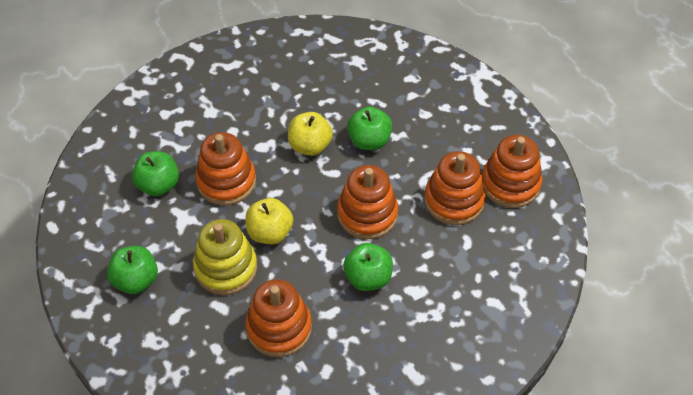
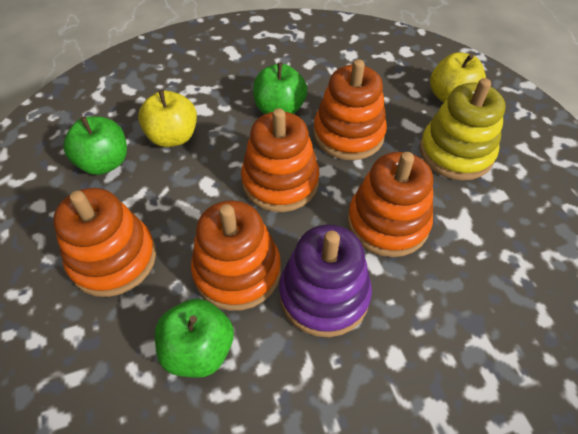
green apple: [107,246,158,294] [132,151,179,196] [343,243,393,291] [347,106,392,150] = 4 -> [63,116,127,175] [155,298,234,378] [253,62,307,114] = 3
purple stacking toy: none = 0 -> [279,224,372,337] = 1

